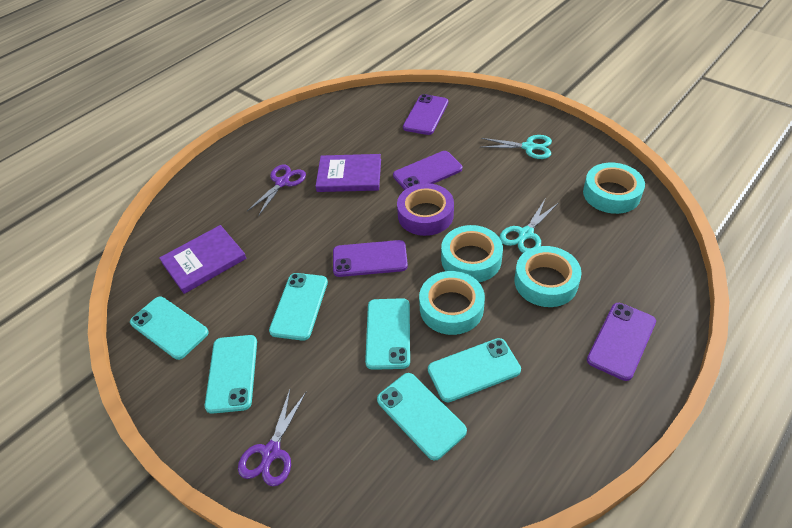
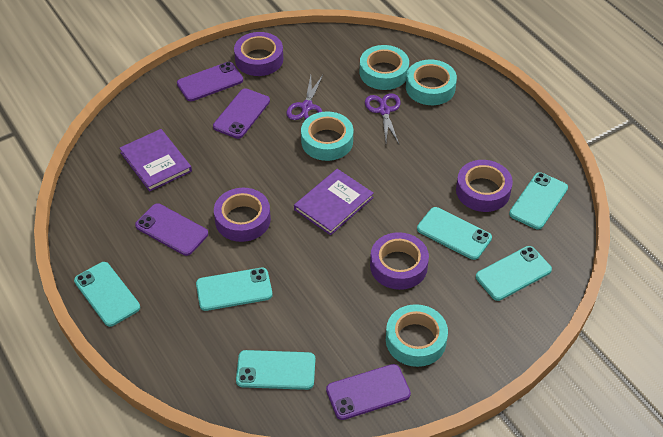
purple tape: [397,183,454,236] = 1 -> [214,188,271,242] [234,32,283,76] [370,232,429,290] [456,160,513,212] = 4
turquoise scissors: [481,135,552,159] [499,199,558,253] = 2 -> none = 0

